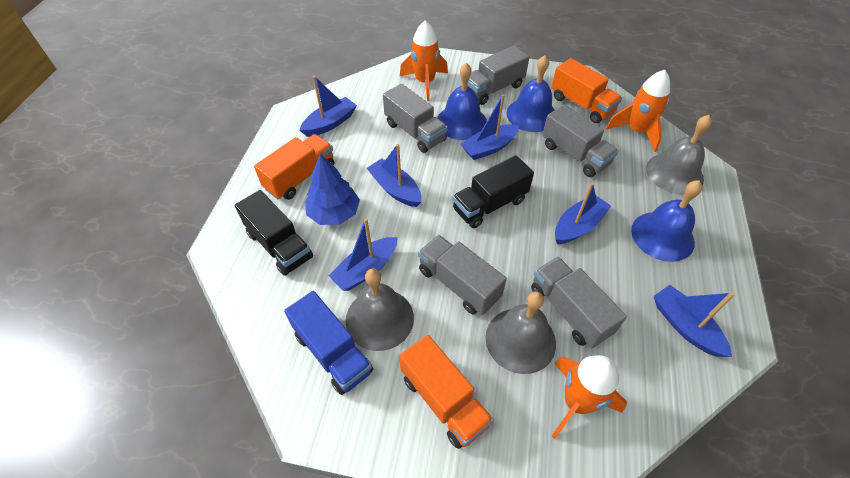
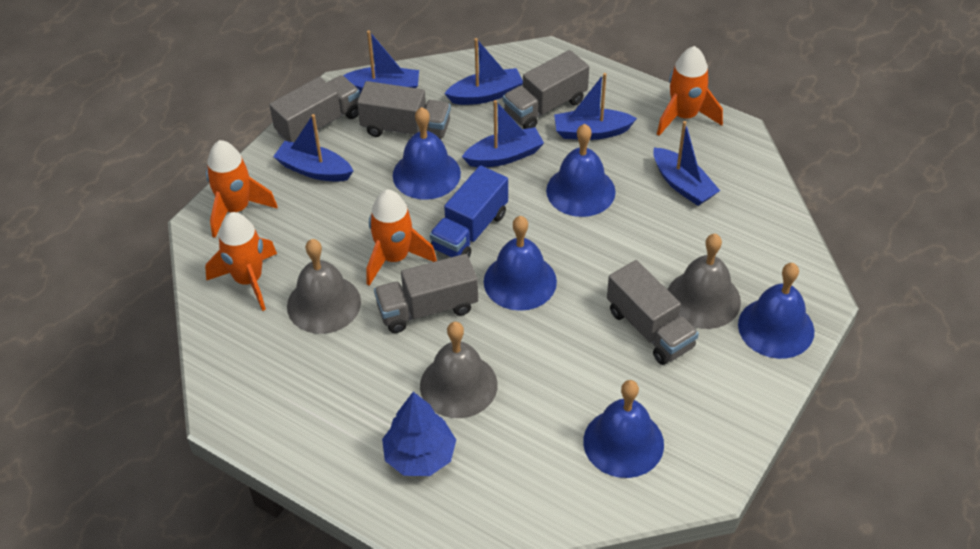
black truck: [235,190,313,276] [452,155,534,228] = 2 -> none = 0
blue bell: [437,63,487,140] [507,55,554,132] [631,180,702,262] = 3 -> [393,107,461,200] [484,216,557,311] [546,124,616,217] [583,380,664,478] [738,263,814,359] = 5
orange rocket: [400,21,448,101] [552,355,627,439] [606,70,670,152] = 3 -> [205,212,277,311] [206,140,278,238] [367,189,437,286] [657,46,723,136] = 4
orange truck: [254,134,334,200] [399,335,494,449] [551,58,622,123] = 3 -> none = 0

